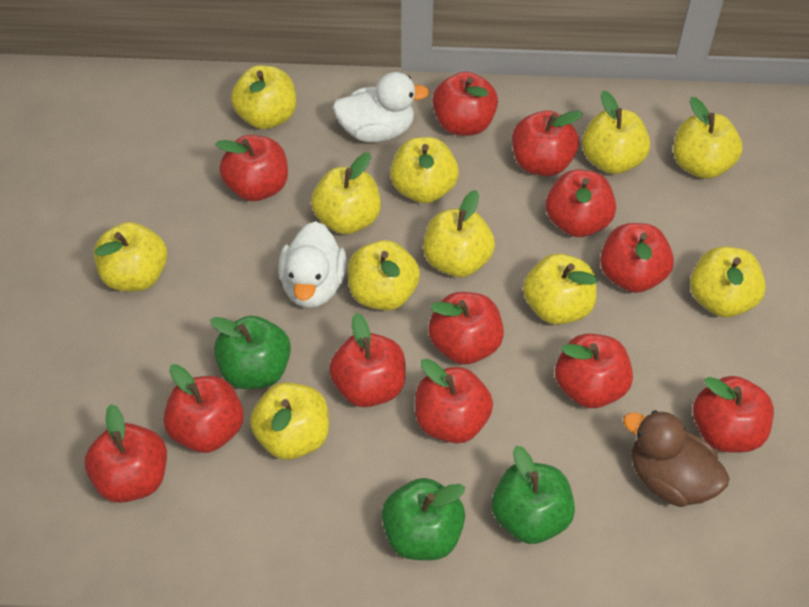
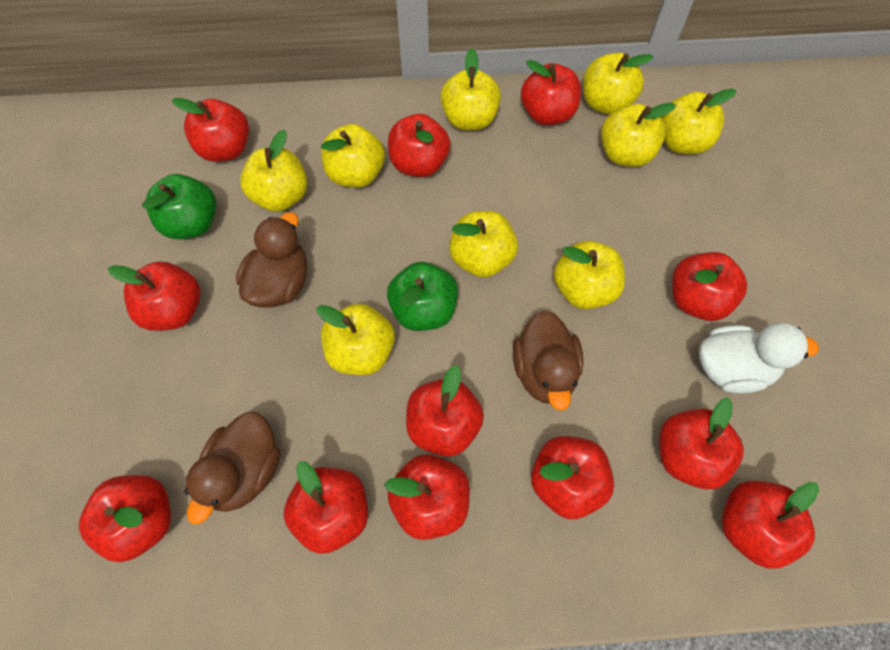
brown duck: [623,410,729,507] = 1 -> [184,412,280,524] [236,212,307,308] [513,311,584,411] = 3
green apple: [210,315,291,389] [382,478,465,560] [492,446,575,544] = 3 -> [142,174,217,239] [387,262,458,331] = 2
white duck: [278,221,347,308] [333,72,430,142] = 2 -> [699,323,819,393] = 1
yellow apple: [94,222,167,291] [231,65,296,129] [250,382,329,460] [311,152,381,234] [348,240,420,311] [390,137,459,203] [423,190,495,277] [523,253,597,325] [582,91,650,174] [673,97,742,179] [690,246,766,317] = 11 -> [240,130,307,212] [316,303,395,375] [321,124,385,188] [440,48,501,130] [449,211,518,278] [554,241,625,309] [583,53,653,115] [601,102,676,167] [661,89,737,154] = 9

